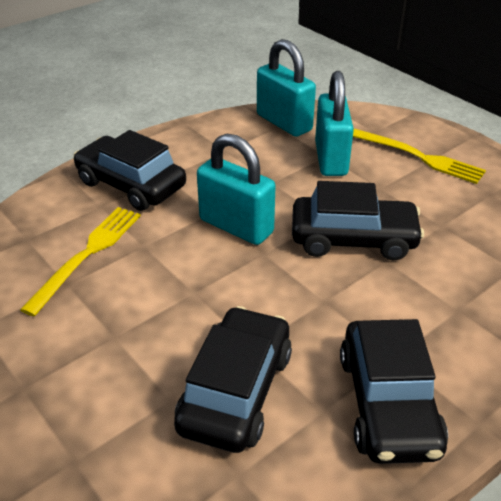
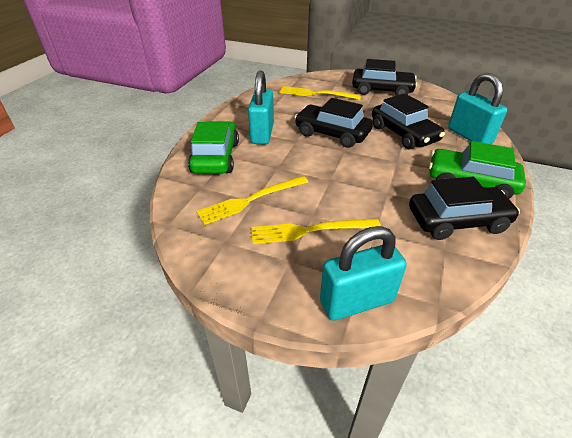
green car: none = 0 -> [188,121,239,174] [429,141,526,199] = 2
yellow fork: [20,207,141,316] [353,129,486,184] = 2 -> [196,176,308,225] [251,219,381,244] [279,86,361,100] = 3

